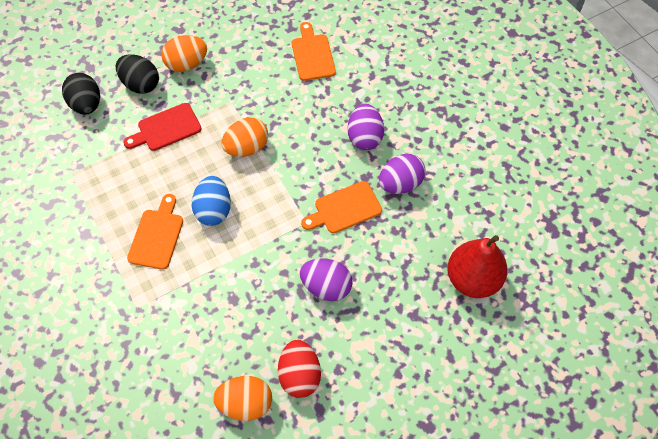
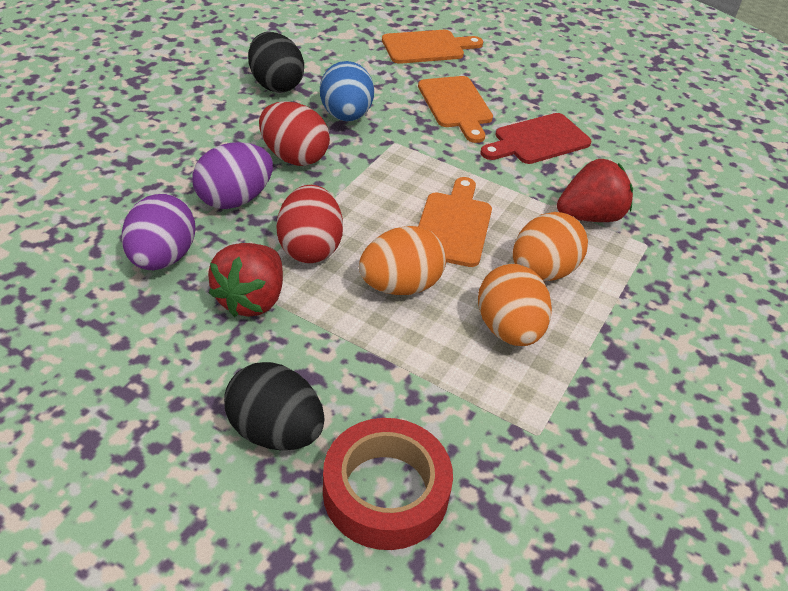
purple egg: [300,258,353,301] [348,104,384,150] [379,154,426,194] = 3 -> [122,194,196,270] [192,142,273,209] = 2
red egg: [278,340,321,398] = 1 -> [259,101,330,166] [276,185,343,263] = 2
red pear: [447,235,508,298] = 1 -> none = 0
red strawberry: none = 0 -> [208,243,283,317] [557,159,633,222] = 2
red tape: none = 0 -> [323,418,453,550] = 1

